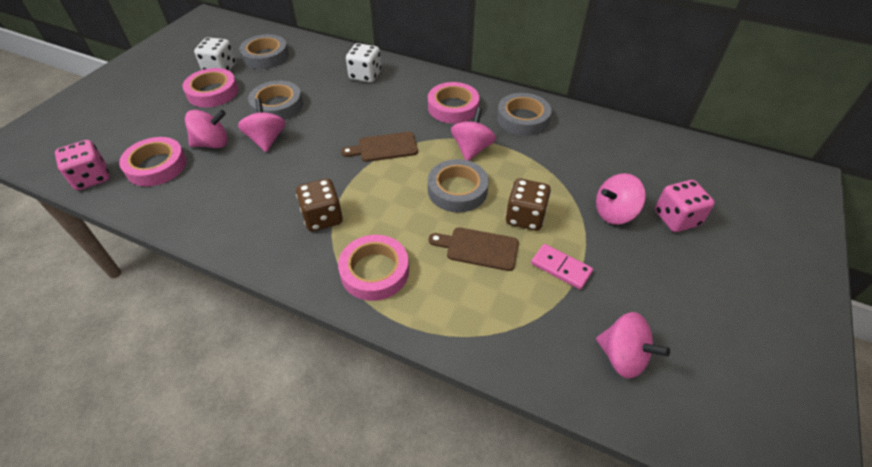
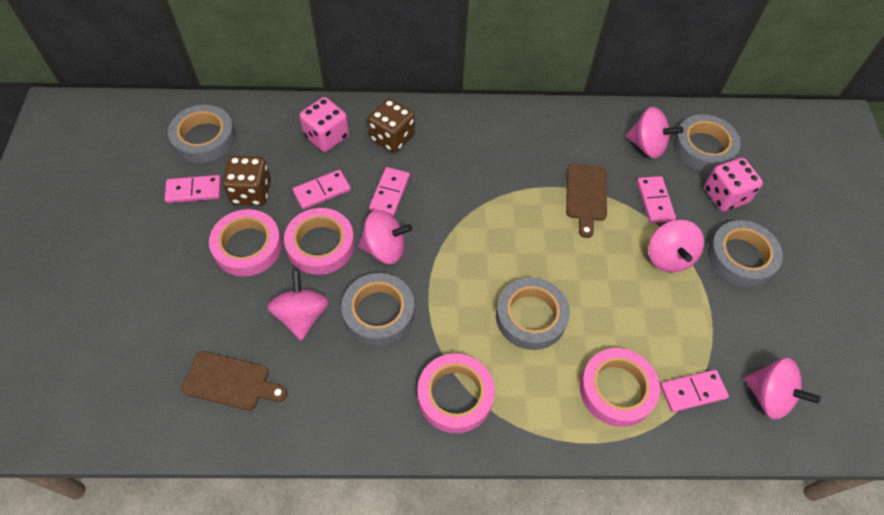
grey tape: [239,34,289,69] [248,81,303,120] [428,159,489,213] [497,93,551,136] = 4 -> [168,105,236,163] [341,273,414,346] [496,277,570,350] [673,114,741,172] [707,220,783,287] = 5
pink domino: [531,244,593,290] = 1 -> [165,175,221,203] [292,170,351,210] [369,167,410,216] [637,176,676,223] [660,370,729,412] = 5
white dice: [194,37,236,71] [346,43,381,83] = 2 -> none = 0

